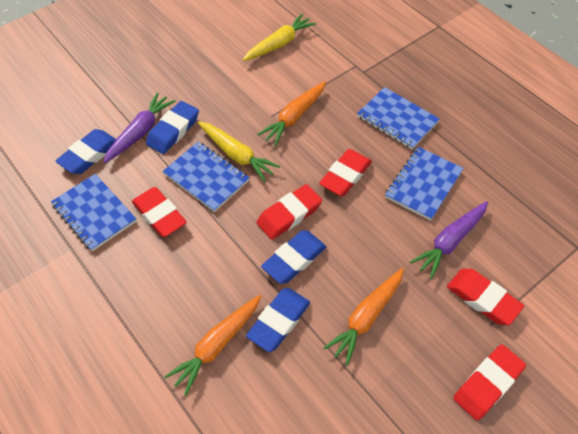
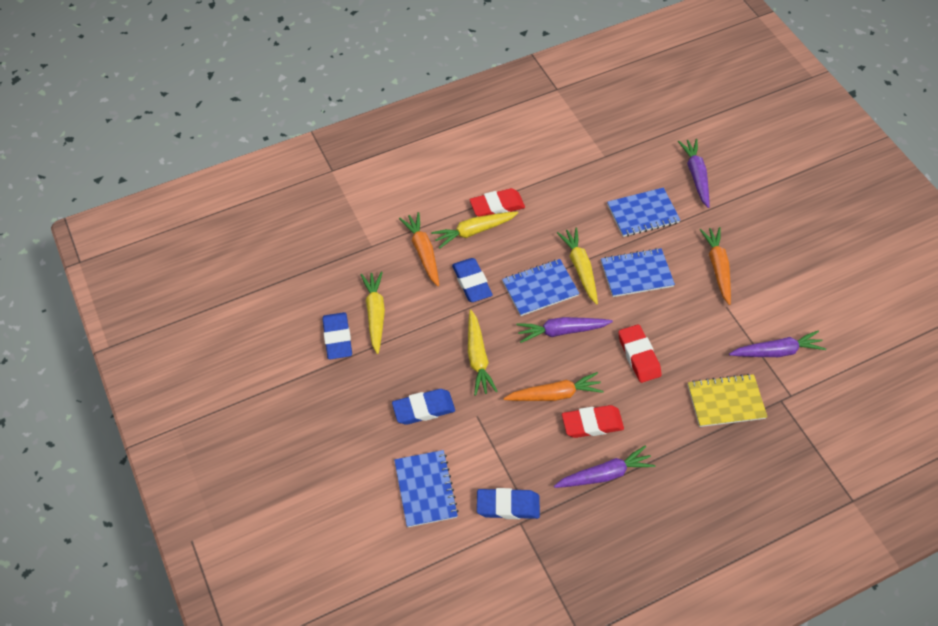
purple carrot: [103,92,176,163] [410,201,488,279] = 2 -> [516,317,613,343] [554,445,655,488] [678,139,709,208] [729,331,826,357] = 4
red eraser: [132,187,187,237] [257,184,322,240] [319,149,372,196] [447,269,524,325] [453,344,526,421] = 5 -> [470,188,525,217] [562,405,624,438] [618,324,662,383] = 3
yellow carrot: [198,121,281,182] [243,14,316,61] = 2 -> [360,272,385,354] [431,211,518,249] [468,309,498,396] [557,228,598,304] = 4
yellow notebook: none = 0 -> [688,374,767,427] = 1

